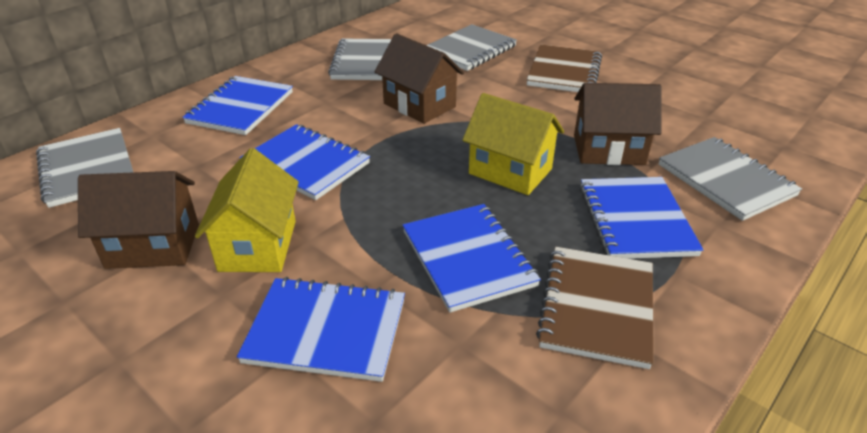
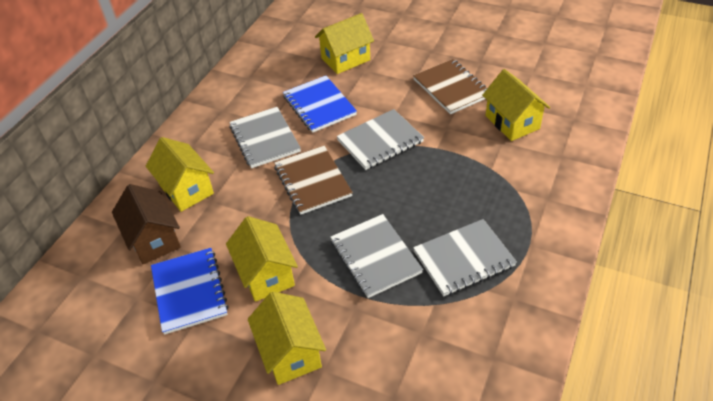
blue notebook: [182,76,293,135] [237,277,405,382] [240,124,370,200] [403,204,541,313] [579,177,703,259] = 5 -> [151,248,229,335] [283,76,357,133] = 2
brown house: [78,171,199,269] [375,33,464,124] [574,83,662,165] = 3 -> [112,184,181,264] = 1
yellow house: [195,148,299,272] [462,93,564,195] = 2 -> [146,137,214,212] [226,216,298,302] [248,292,326,385] [315,13,374,74] [482,69,550,141] = 5

